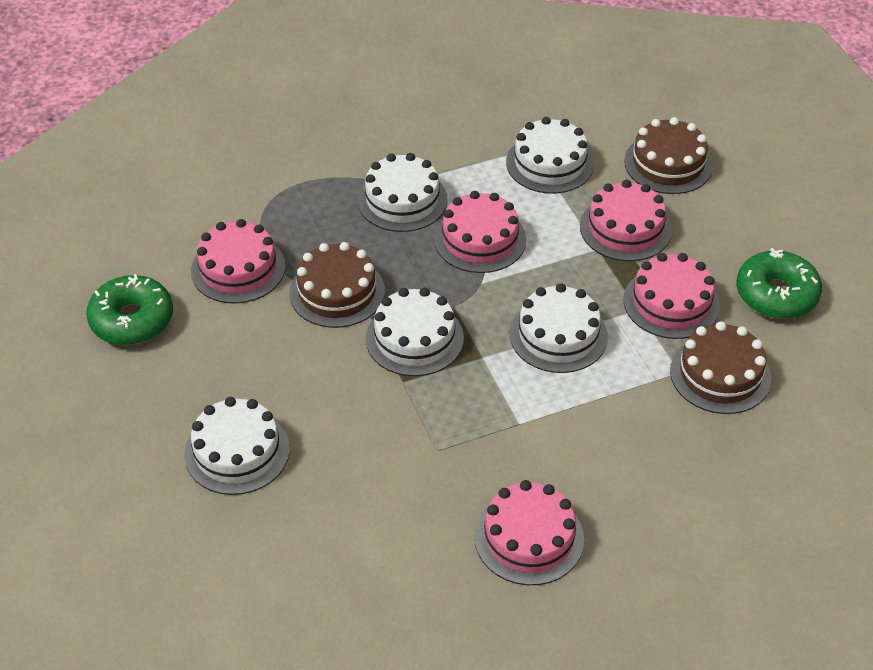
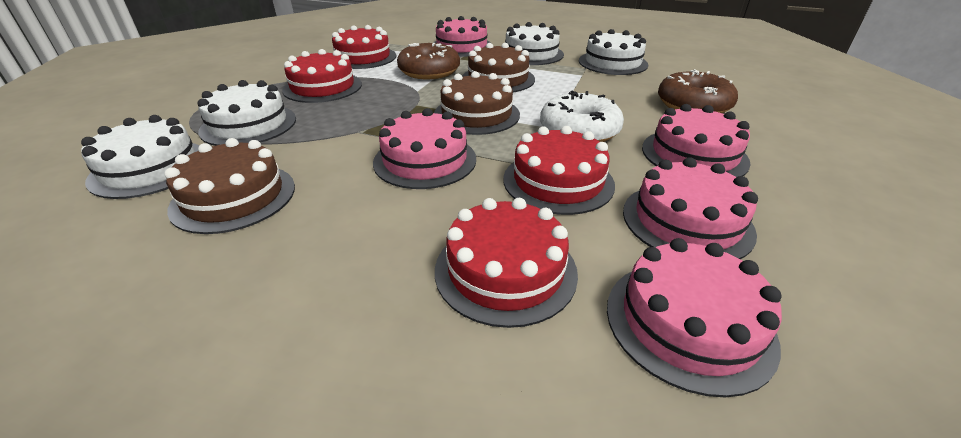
brown donut: none = 0 -> [397,43,460,79] [658,69,738,113] = 2
green donut: [86,274,173,345] [737,248,822,319] = 2 -> none = 0
red cake: none = 0 -> [282,49,362,103] [332,25,396,69] [435,198,578,328] [504,126,615,215] = 4
white cake: [184,397,290,495] [358,153,447,232] [366,288,464,376] [506,117,594,194] [510,283,608,373] = 5 -> [81,115,199,199] [197,80,296,146] [505,22,564,65] [579,29,648,75] = 4
white donut: none = 0 -> [540,90,624,142] = 1

